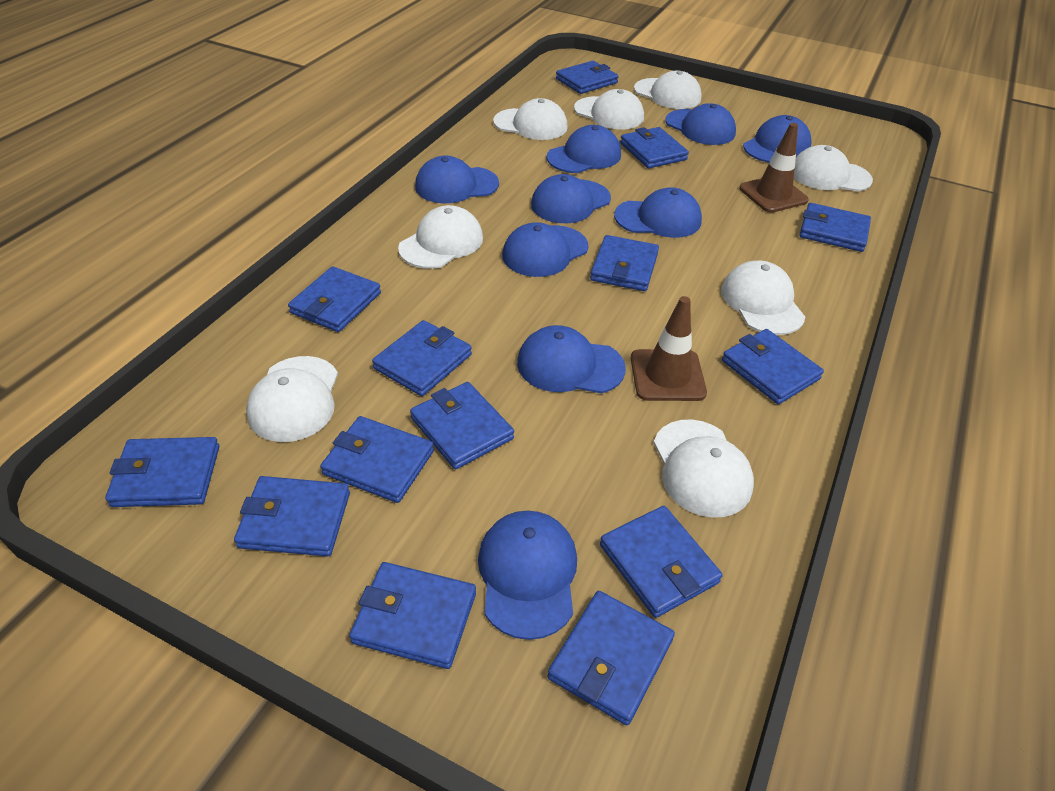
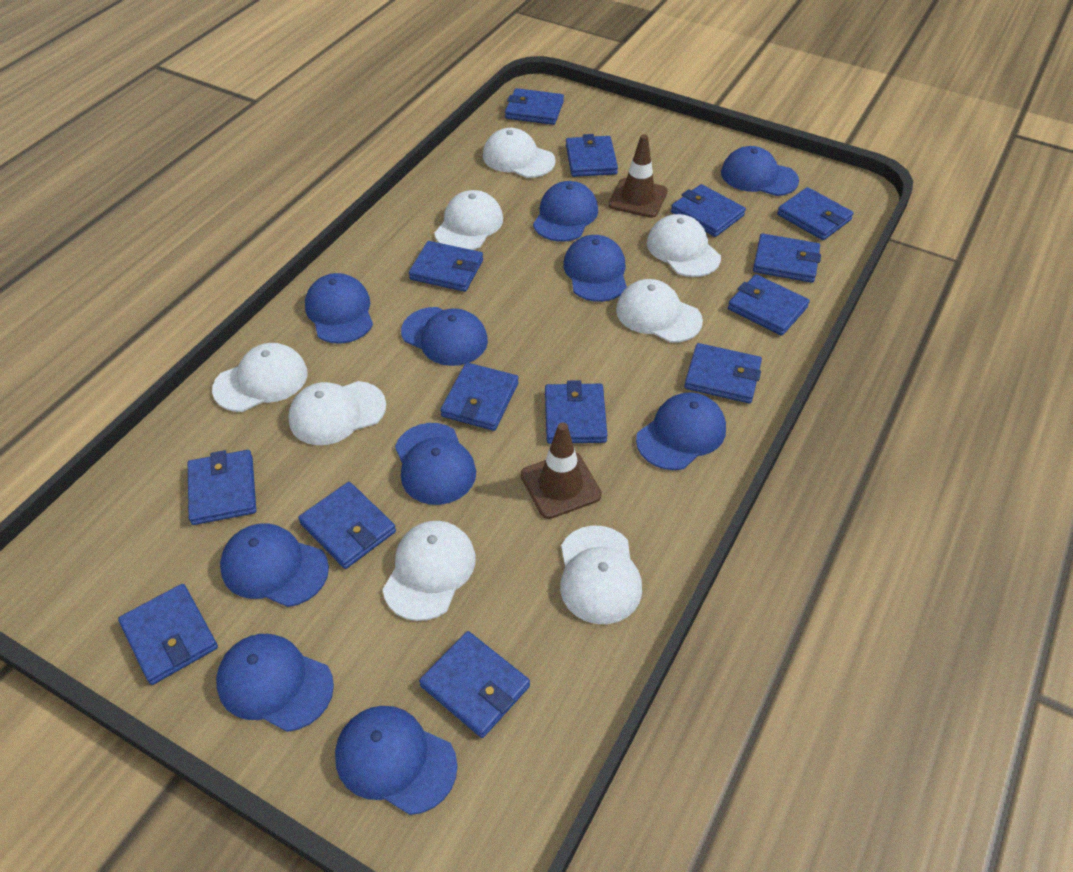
blue cap: [415,156,499,203] [478,511,577,640] [502,222,588,277] [517,325,626,393] [531,174,611,223] [546,125,621,173] [614,187,702,238] [665,103,736,145] [743,115,812,163] = 9 -> [216,634,334,732] [220,523,329,607] [305,273,373,344] [335,706,458,815] [395,423,476,505] [401,307,488,366] [533,181,598,242] [563,235,627,302] [636,392,726,470] [721,146,799,196] = 10

